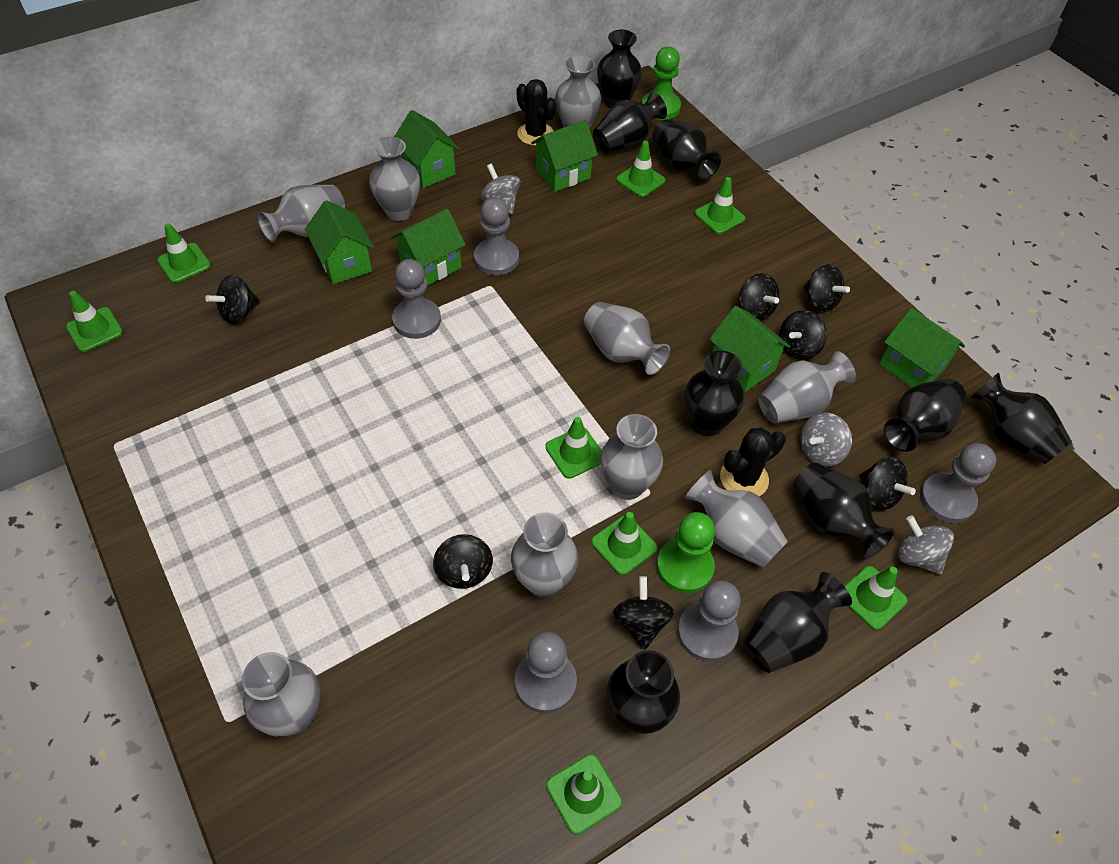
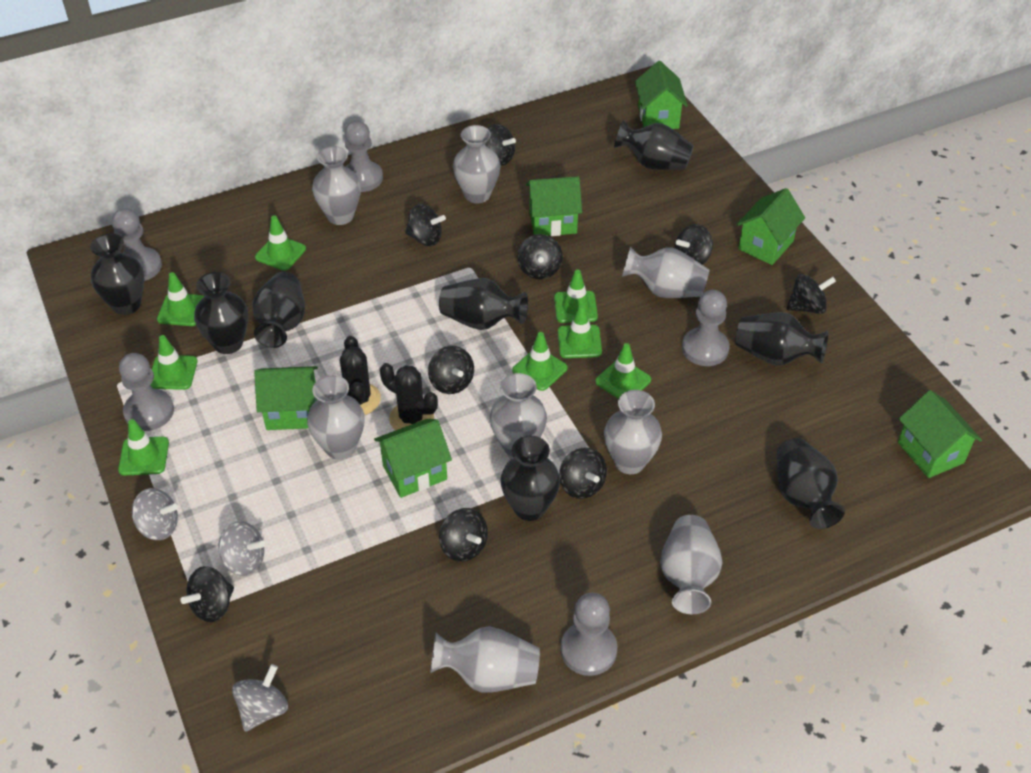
black spinning top: [205,275,260,324] [433,534,493,589] [613,576,675,650] [738,273,780,321] [779,310,827,360] [804,264,850,312] [859,457,916,510] = 7 -> [181,566,234,622] [405,204,446,246] [428,346,474,394] [439,508,488,562] [485,124,516,165] [517,234,563,279] [559,447,607,499] [675,224,713,265] [786,274,836,314] = 9
black vase: [593,92,667,153] [597,30,642,109] [606,650,680,734] [652,119,721,179] [684,351,744,436] [743,572,852,673] [793,463,895,558] [884,379,966,452] [971,373,1072,464] = 9 -> [90,233,144,315] [194,272,248,354] [252,272,305,348] [439,278,528,330] [500,435,560,521] [614,120,694,170] [735,312,828,365] [777,438,845,529] = 8
green pawn: [642,47,681,120] [657,512,715,593] = 2 -> none = 0
grey vase: [242,652,321,736] [257,185,345,242] [369,137,420,221] [511,512,579,597] [555,56,601,129] [584,302,670,375] [600,414,663,500] [685,470,788,568] [758,351,856,424] = 9 -> [307,375,365,460] [312,146,361,225] [430,626,540,693] [453,125,501,204] [490,373,547,457] [604,390,662,474] [622,246,709,298] [660,515,722,614] = 8

